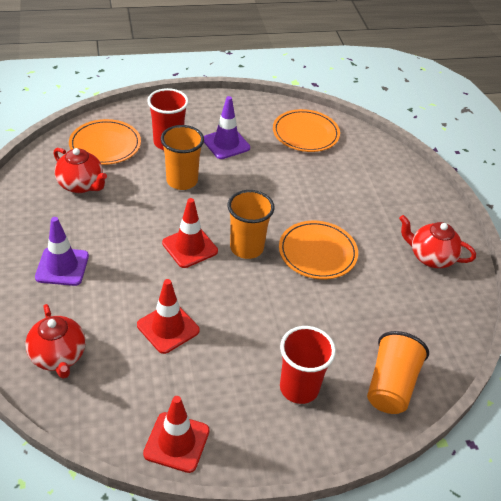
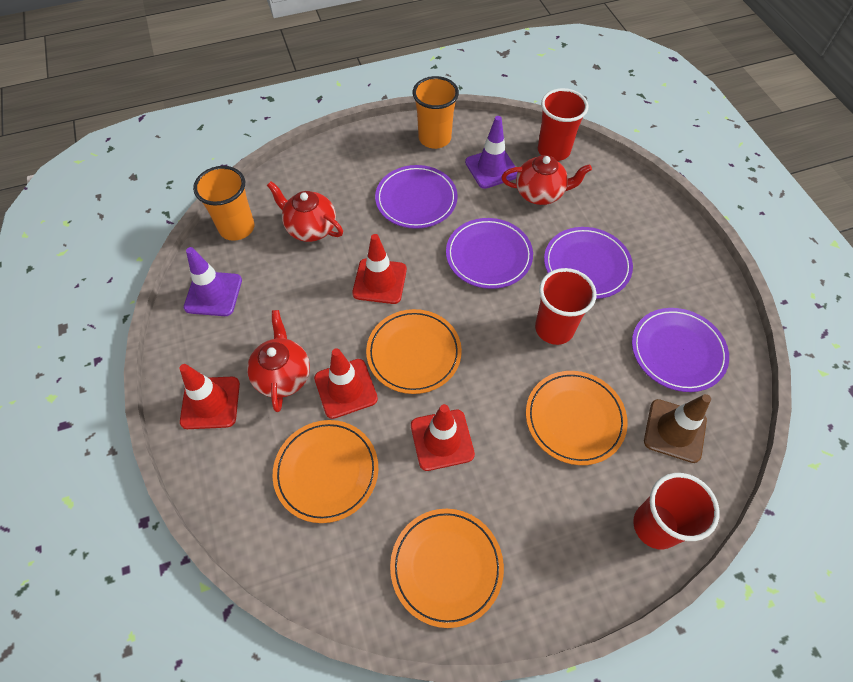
brown traffic cone: none = 0 -> [644,394,711,463] = 1
orange cup: [161,125,204,190] [228,190,274,259] [367,331,429,414] = 3 -> [193,166,255,241] [412,76,459,149] = 2
orange plate: [69,119,141,165] [273,109,340,152] [279,221,358,279] = 3 -> [273,420,378,523] [366,309,462,394] [390,509,504,628] [526,371,628,465] = 4
purple plate: none = 0 -> [375,165,458,229] [446,218,533,289] [544,227,633,299] [632,308,729,392] = 4
red cup: [147,88,189,150] [280,326,336,404] = 2 -> [535,268,596,345] [538,88,588,161] [633,473,720,549] = 3
red traffic cone: [137,279,200,354] [143,396,210,473] [162,198,218,268] = 3 -> [180,364,240,429] [314,348,378,419] [352,234,407,304] [411,404,475,471] = 4

